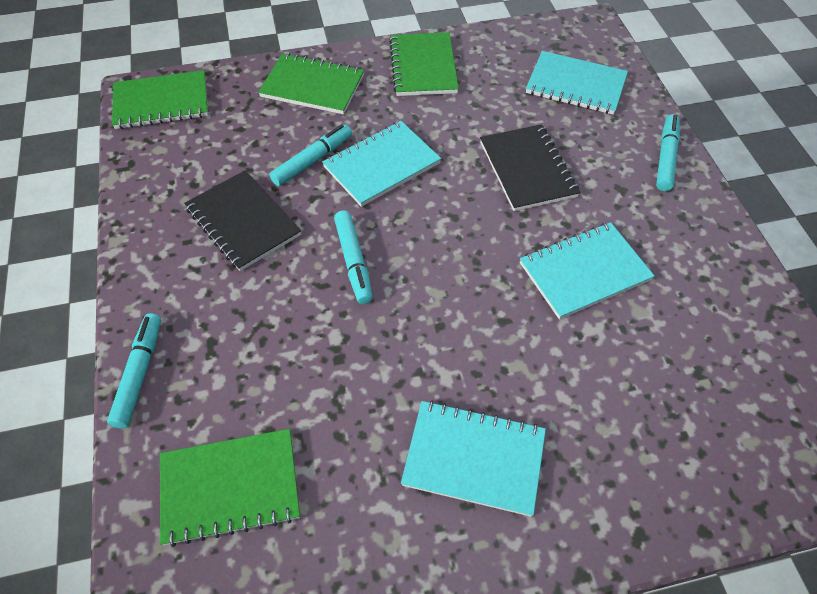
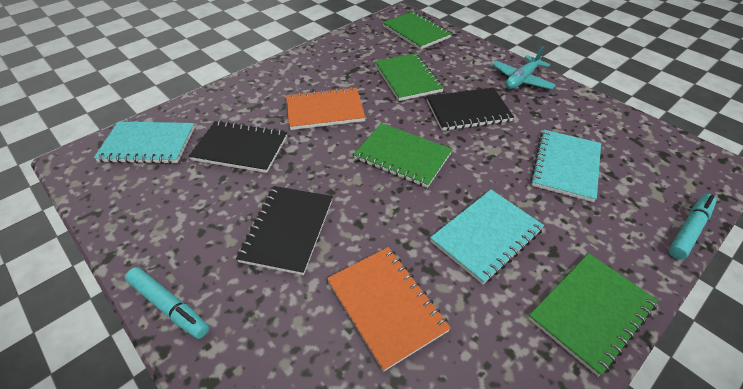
black notebook: [184,170,301,271] [480,124,580,211] = 2 -> [189,121,287,173] [236,186,333,275] [426,88,514,131] = 3
orange notebook: none = 0 -> [286,87,365,130] [327,247,451,372] = 2
turquoise marker: [107,313,161,428] [270,124,352,186] [334,210,373,304] [656,114,680,191] = 4 -> [125,267,209,339] [669,194,717,260] = 2
turquoise notebook: [322,121,441,207] [401,401,546,517] [520,222,655,319] [526,51,628,115] = 4 -> [94,121,195,164] [430,190,544,284] [530,130,601,202] = 3
turquoise plane: none = 0 -> [491,46,556,90] = 1

